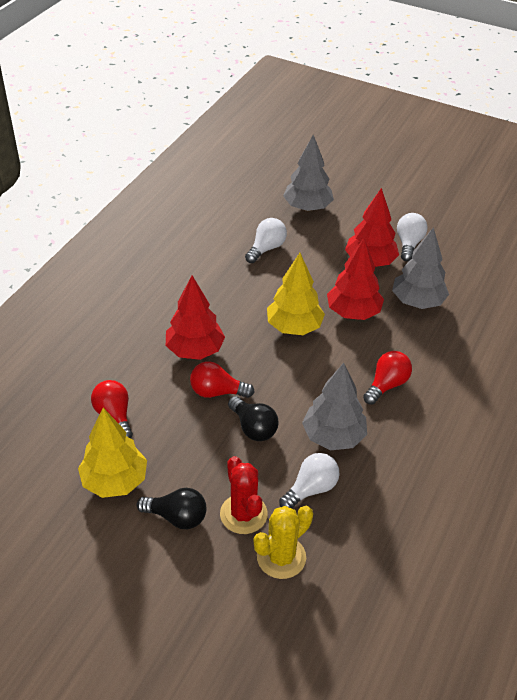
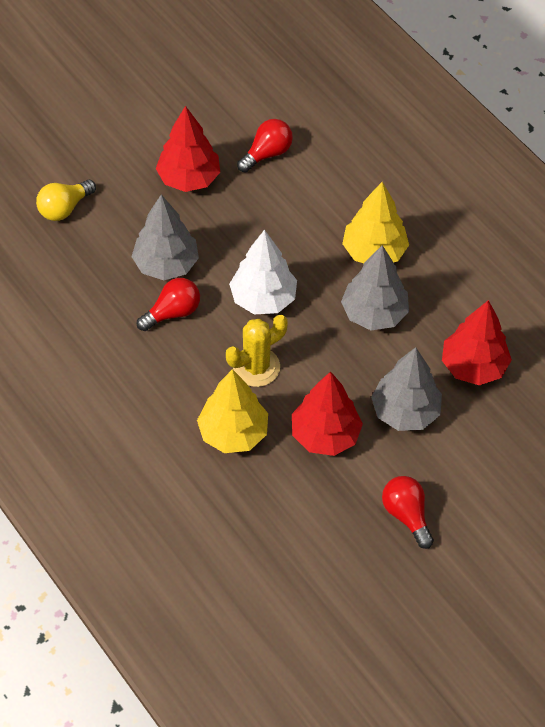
black light bulb: [136,488,206,529] [228,396,278,441] = 2 -> none = 0
red cactus: [220,456,268,534] = 1 -> none = 0
white light bulb: [245,218,287,263] [279,453,340,508] [397,213,428,261] = 3 -> none = 0
white tree: none = 0 -> [229,230,297,314] = 1
yellow light bulb: none = 0 -> [36,180,96,221] = 1

